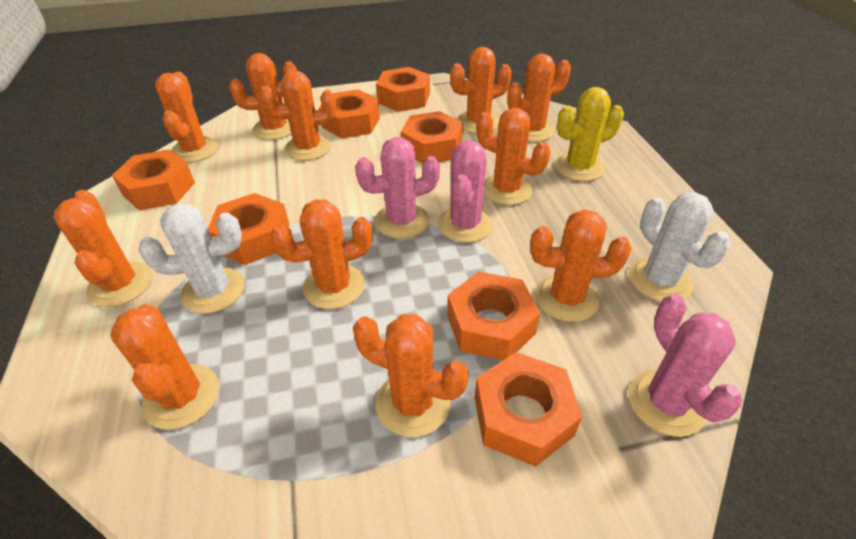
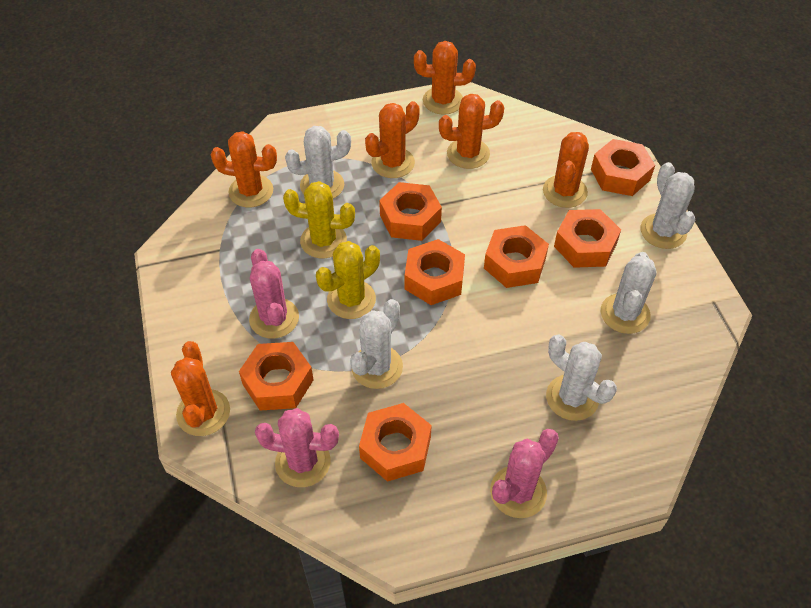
orange cactus: [53,190,152,307] [110,304,219,430] [155,71,218,163] [229,53,297,140] [260,70,336,161] [270,200,373,309] [353,314,469,437] [450,47,512,133] [476,108,551,205] [507,54,571,142] [530,209,632,322] = 11 -> [171,341,230,436] [211,131,277,207] [365,101,420,178] [414,41,476,115] [439,94,504,169] [543,132,589,208] = 6
white cactus: [138,203,245,314] [629,192,731,302] = 2 -> [285,126,351,199] [350,299,403,389] [546,334,617,421] [601,252,657,334] [641,162,695,249] = 5
yellow cactus: [555,87,624,181] = 1 -> [283,181,355,258] [316,241,380,319] = 2

